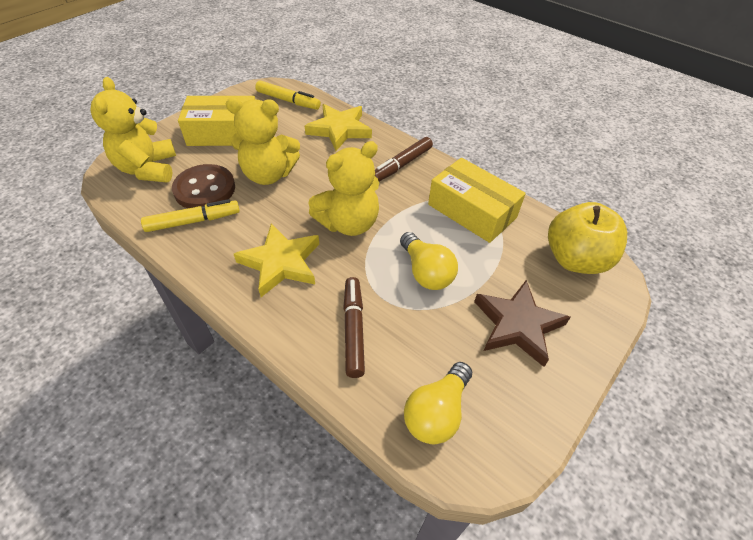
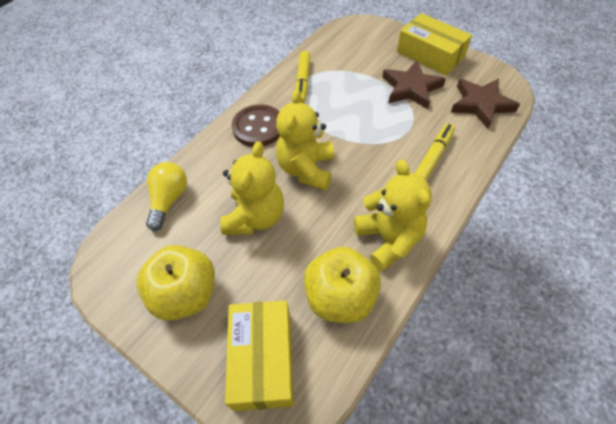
brown marker: [343,277,365,378] [375,137,433,182] = 2 -> none = 0
brown star: [474,280,571,367] = 1 -> [382,61,446,109] [451,79,520,129] = 2
yellow apple: [548,202,627,274] = 1 -> [137,245,215,321] [304,247,381,323] = 2
yellow light bulb: [400,232,458,290] [404,362,472,444] = 2 -> [146,162,187,231] = 1
yellow star: [234,223,319,297] [305,104,372,151] = 2 -> none = 0

